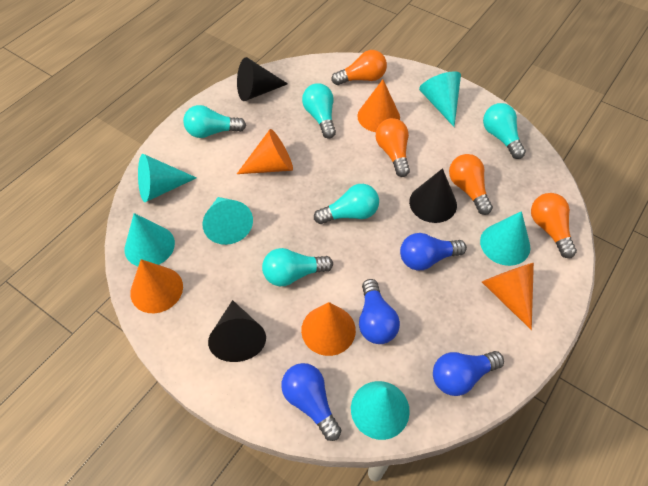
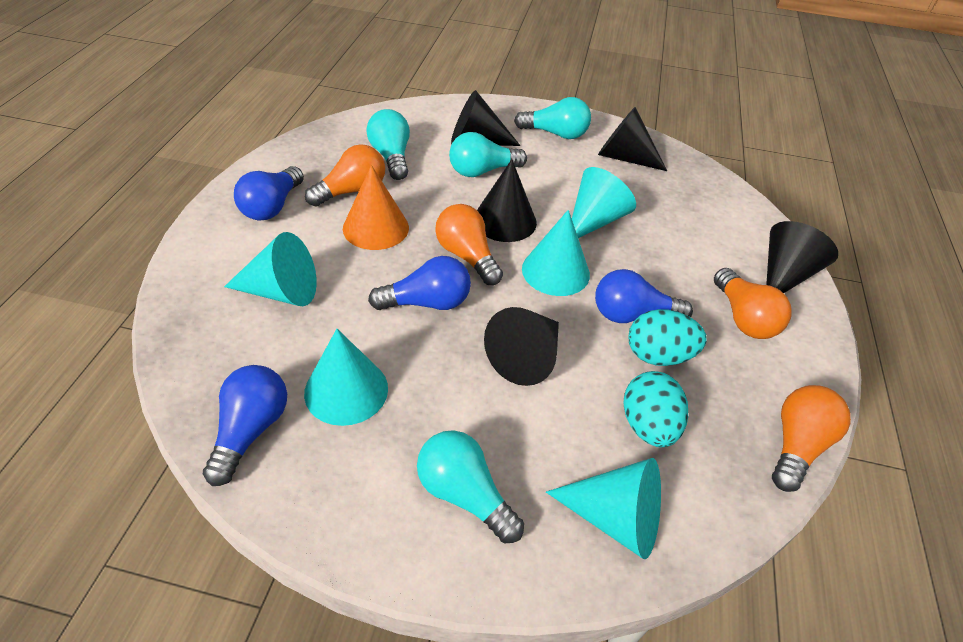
black cone: [208,300,266,362] [237,57,288,101] [409,168,457,223] = 3 -> [451,90,521,146] [477,159,537,242] [484,307,559,386] [598,107,667,171] [766,221,839,293] = 5
orange cone: [130,259,183,313] [237,129,293,174] [301,302,356,356] [357,79,400,132] [482,263,534,330] = 5 -> [343,165,409,250] = 1
turquoise cone: [125,213,175,266] [138,154,197,202] [203,197,253,245] [351,381,410,440] [419,71,461,127] [480,211,530,266] = 6 -> [224,232,317,306] [304,329,388,426] [522,210,590,296] [546,458,661,559] [572,167,636,238] = 5
turquoise egg: none = 0 -> [623,371,688,447] [628,309,707,366] = 2
turquoise light bulb: [183,105,246,138] [262,248,333,286] [302,83,336,139] [314,184,379,224] [483,103,526,159] = 5 -> [366,109,410,180] [417,430,524,543] [449,132,527,177] [514,97,591,139] = 4

